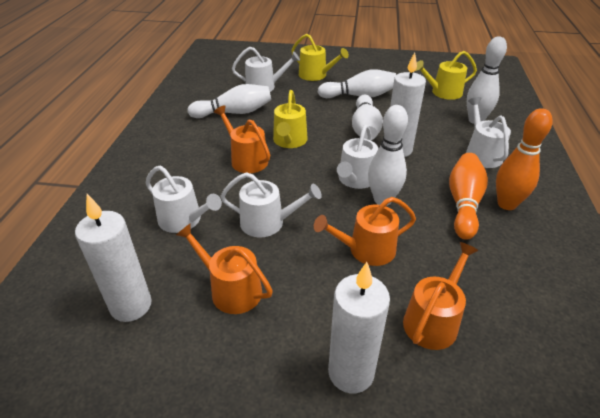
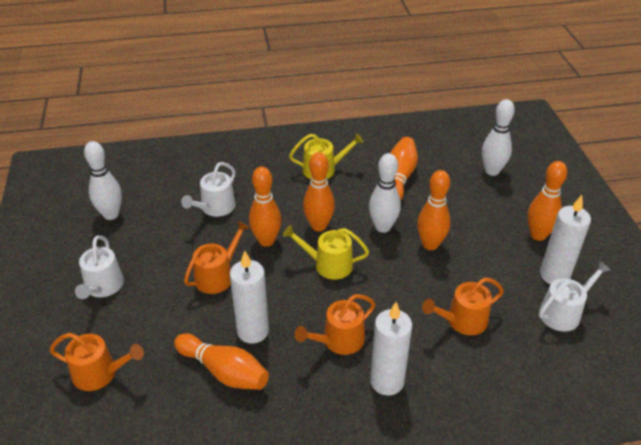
orange bowling pin: [449,153,488,240] [496,108,553,210] = 2 -> [174,333,269,390] [249,167,282,247] [303,152,335,232] [391,137,418,201] [417,170,451,250] [527,161,567,241] = 6
white bowling pin: [188,84,271,118] [318,69,396,98] [352,95,383,140] [368,105,408,206] [467,37,507,124] = 5 -> [84,141,122,220] [369,153,401,233] [482,99,515,176] = 3
white watering can: [146,166,222,233] [220,172,322,237] [232,47,300,92] [337,125,378,189] [466,97,511,168] = 5 -> [75,236,124,299] [181,162,236,217] [539,261,611,331] = 3
yellow watering can: [273,90,308,148] [291,34,349,81] [415,51,477,100] = 3 -> [283,225,369,280] [289,133,364,179] = 2

